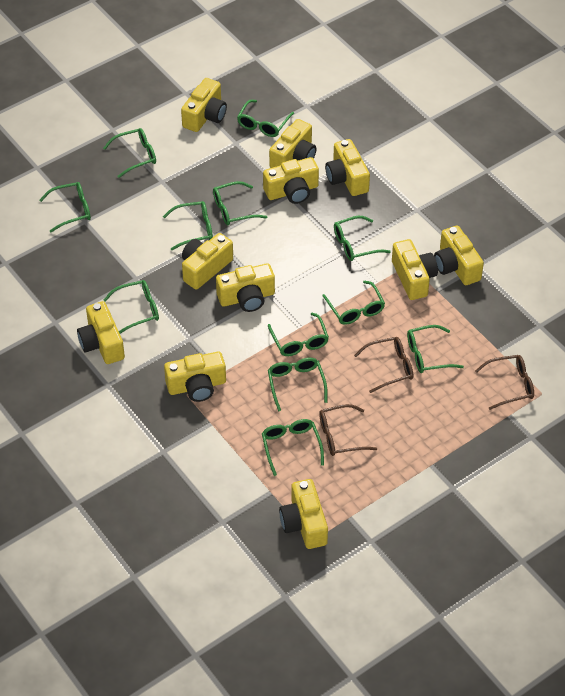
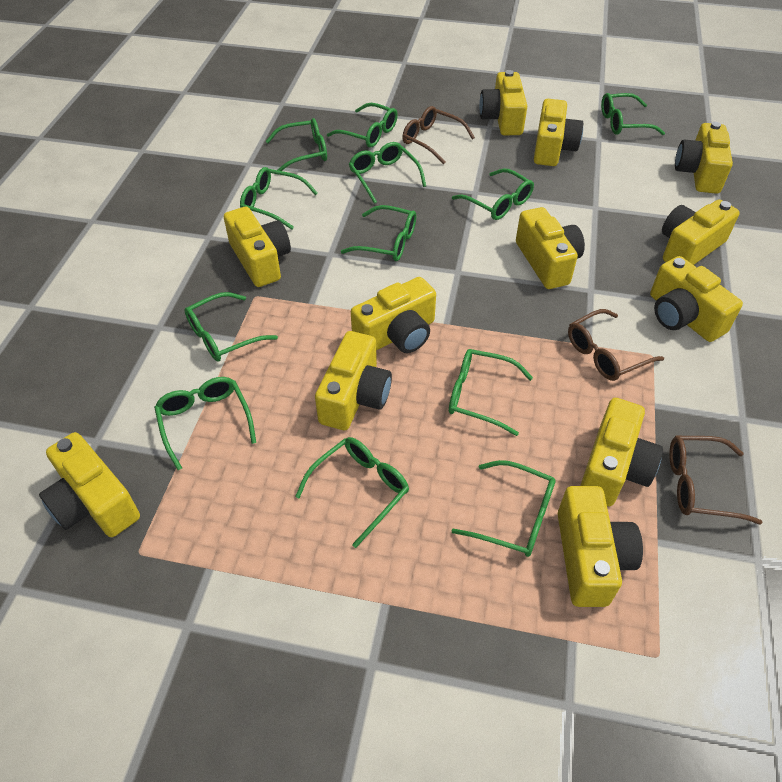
yellow camera: [77,301,125,364] [164,351,226,402] [181,78,227,132] [182,233,233,290] [216,263,275,312] [263,157,319,204] [269,119,316,168] [279,479,328,549] [325,139,370,196] [392,239,438,300] [434,225,484,285] = 11 -> [39,432,140,537] [224,207,291,287] [315,331,392,430] [351,277,436,353] [479,70,527,135] [516,207,585,289] [534,99,583,166] [558,486,643,607] [580,398,663,506] [650,256,743,342] [662,200,740,265] [675,122,733,194] = 12

